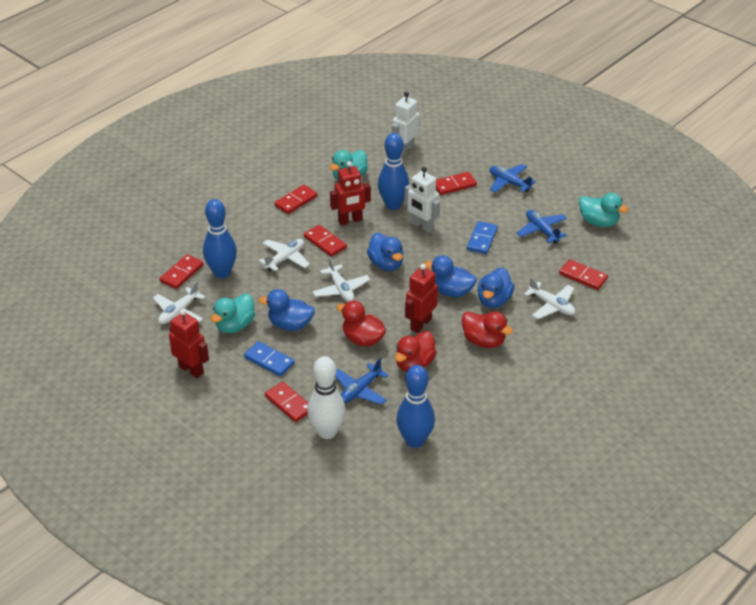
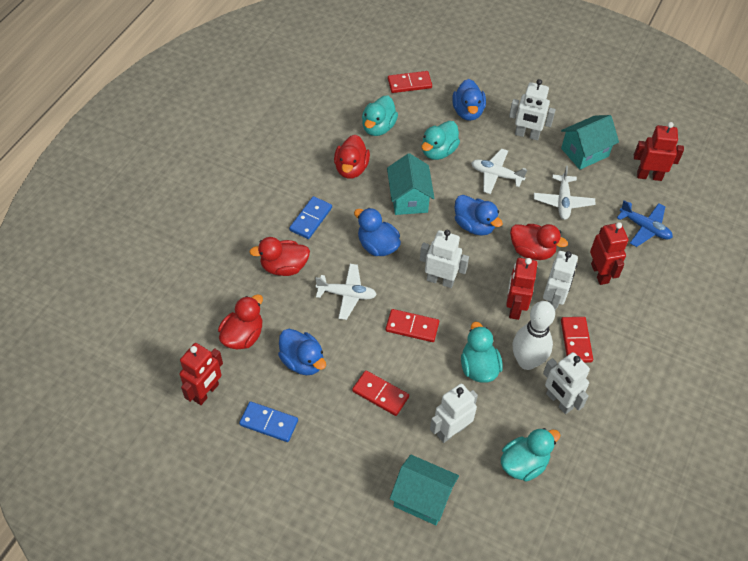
blue bowling pin: [203,199,237,278] [378,133,409,210] [396,365,435,448] = 3 -> none = 0
blue plane: [335,358,389,405] [490,164,536,193] [517,210,567,244] = 3 -> [617,200,673,247] = 1
red domino: [160,254,204,289] [265,382,308,422] [274,185,318,214] [304,225,347,257] [436,172,477,195] [559,259,608,290] = 6 -> [352,370,409,416] [386,309,439,342] [388,71,432,93] [561,317,593,363] = 4
red duck: [336,301,386,347] [395,331,437,372] [462,311,513,348] = 3 -> [218,294,263,349] [249,237,310,276] [334,135,370,179] [510,224,568,260] = 4
red robot: [169,309,209,378] [330,161,371,225] [405,264,438,333] = 3 -> [180,343,223,405] [506,258,537,320] [590,222,629,285] [634,122,684,181] = 4
turquoise duck: [211,294,255,333] [330,150,368,180] [579,193,628,227] = 3 -> [362,95,398,136] [422,121,460,160] [461,322,503,383] [501,428,561,482] = 4
turquoise house: none = 0 -> [387,153,435,215] [390,455,459,525] [561,115,619,170] = 3
white plane: [153,281,206,324] [259,239,310,271] [312,257,370,302] [524,277,575,319] = 4 -> [315,264,377,320] [471,149,527,194] [534,166,595,220] = 3
white robot: [392,92,420,156] [404,167,440,233] = 2 -> [420,230,469,288] [430,383,478,443] [509,79,556,140] [543,251,578,311] [543,352,590,414] = 5

